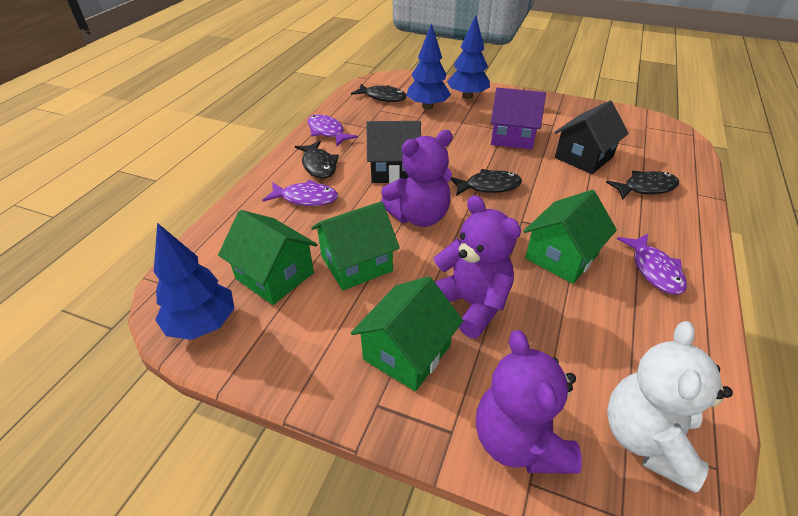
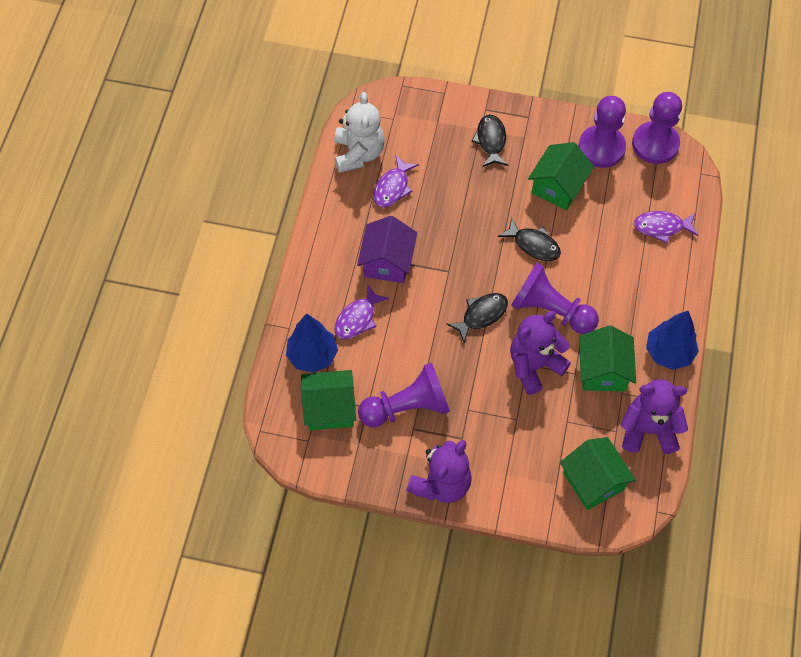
black fish: [295,141,339,178] [351,84,407,102] [451,169,522,196] [606,171,679,200] = 4 -> [447,293,508,343] [472,114,508,167] [498,218,561,261] = 3
black house: [367,121,421,183] [554,101,629,174] = 2 -> none = 0
blue tree: [154,223,235,340] [406,23,451,110] [447,15,490,99] = 3 -> [286,313,338,373] [646,311,699,370] = 2
purple pawn: none = 0 -> [358,362,450,427] [511,263,599,334] [578,96,626,168] [632,92,682,164] = 4

